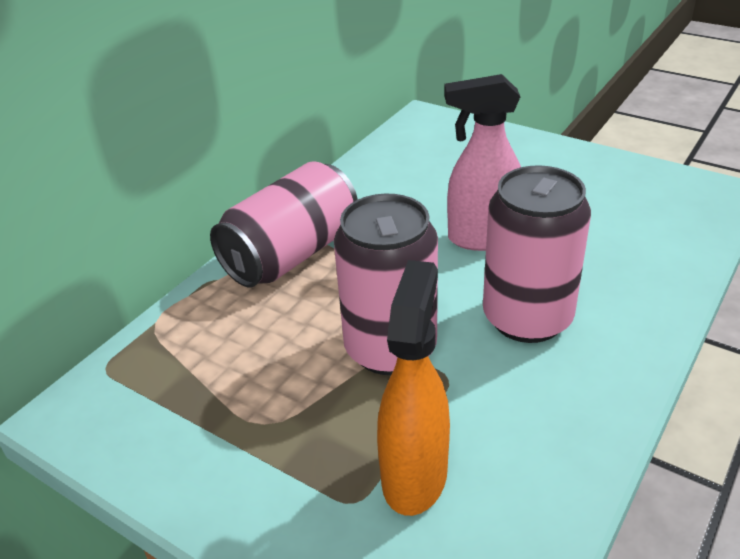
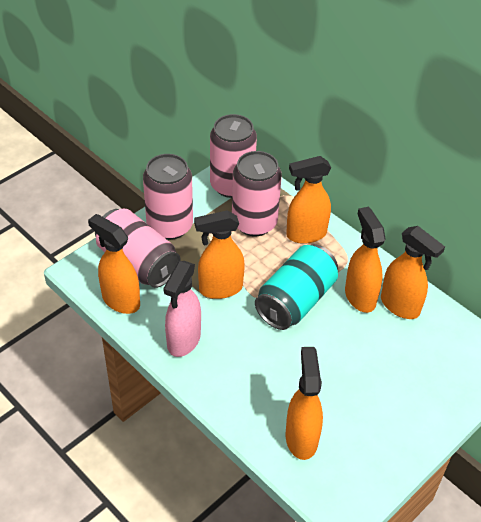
orange spray bottle: [377,260,450,516] = 1 -> [88,214,140,314] [194,210,245,299] [286,156,331,244] [286,347,323,460] [345,206,386,313] [381,226,445,319] = 6
pink can: [210,161,358,288] [334,194,438,375] [483,165,591,343] = 3 -> [95,209,181,288] [143,154,193,240] [210,114,257,198] [232,151,282,236] = 4
turquoise can: none = 0 -> [255,244,338,330] = 1

